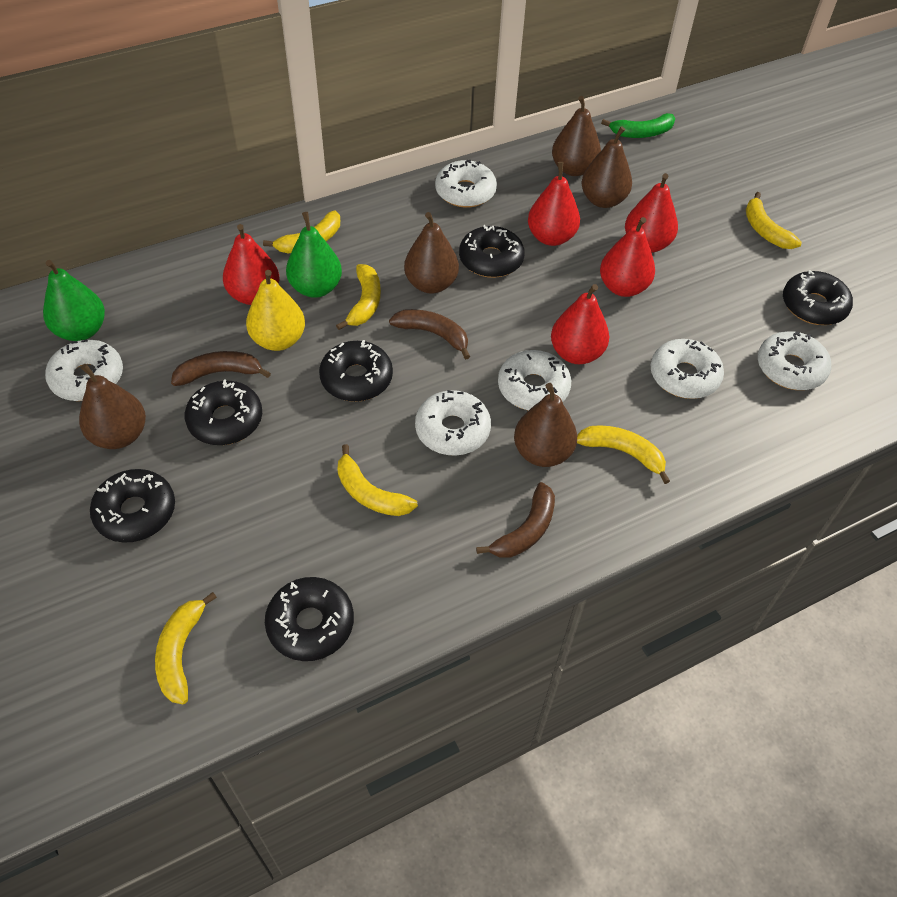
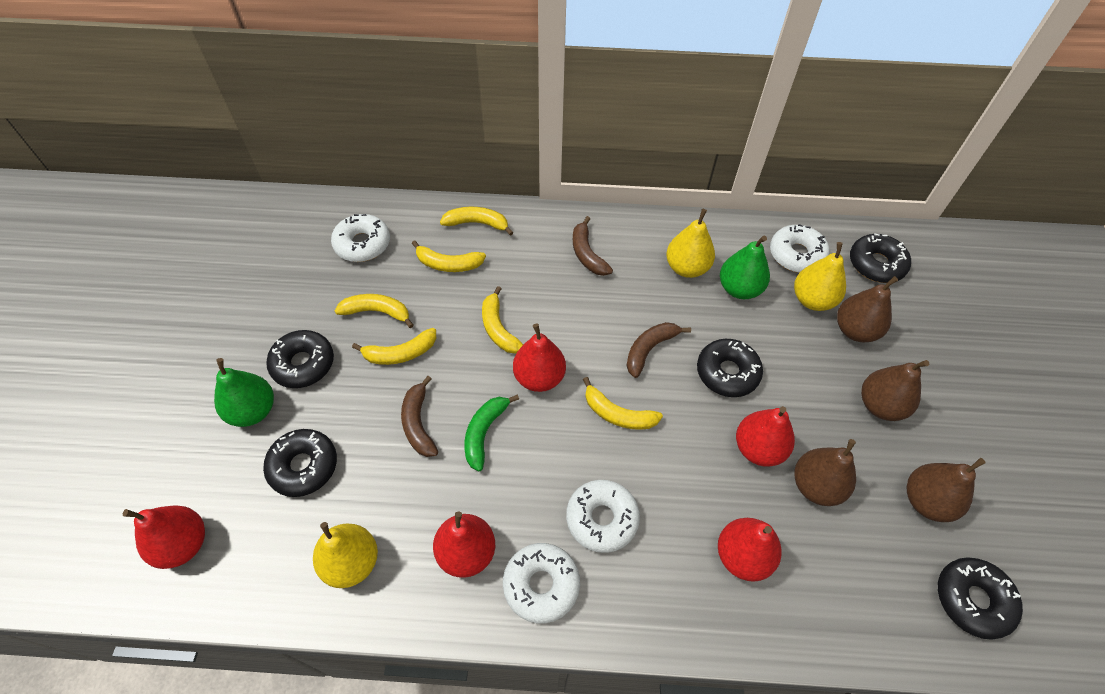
black donut: [90,469,175,543] [185,379,262,445] [265,577,354,661] [319,340,393,402] [459,225,525,278] [783,270,853,325] = 6 -> [263,429,337,497] [266,330,334,388] [697,339,763,397] [850,233,911,283] [938,557,1023,640] = 5
brown pear: [79,364,146,449] [404,212,459,294] [514,383,577,467] [552,96,601,176] [581,126,632,208] = 5 -> [795,439,856,506] [837,276,898,342] [861,360,929,421] [907,458,985,522] = 4
white donut: [45,339,123,401] [415,390,491,456] [435,160,497,208] [498,350,571,411] [651,339,724,399] [758,331,831,390] = 6 -> [331,214,390,262] [503,543,580,624] [566,480,640,553] [770,224,830,273] = 4
yellow pear: [246,270,305,351] = 1 -> [313,522,378,588] [666,209,715,278] [794,242,846,311] = 3

